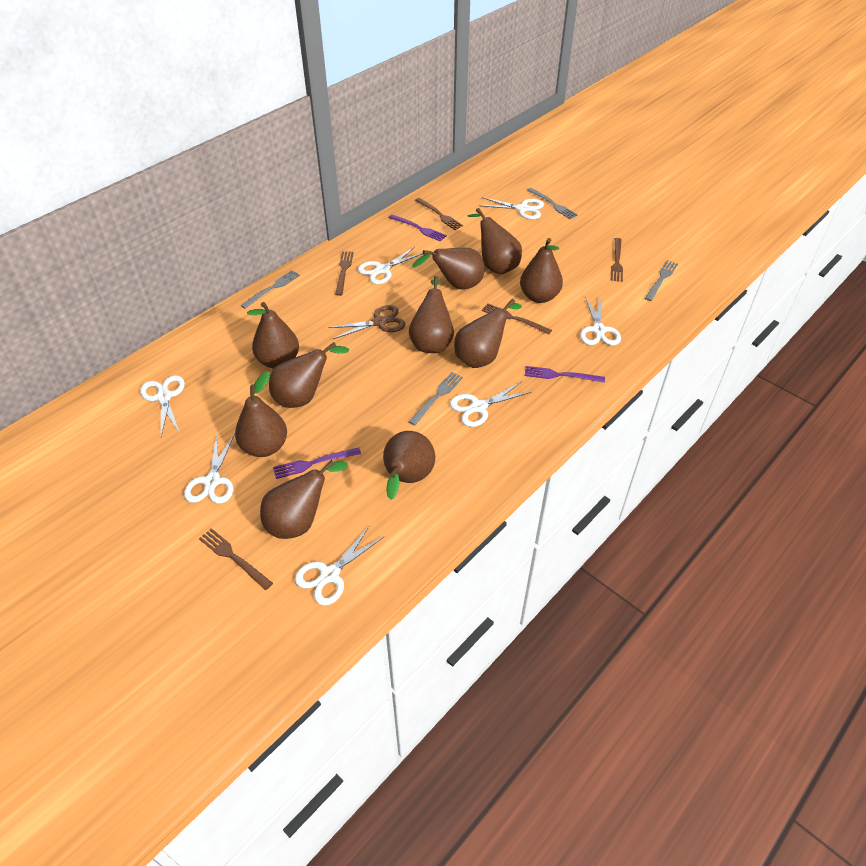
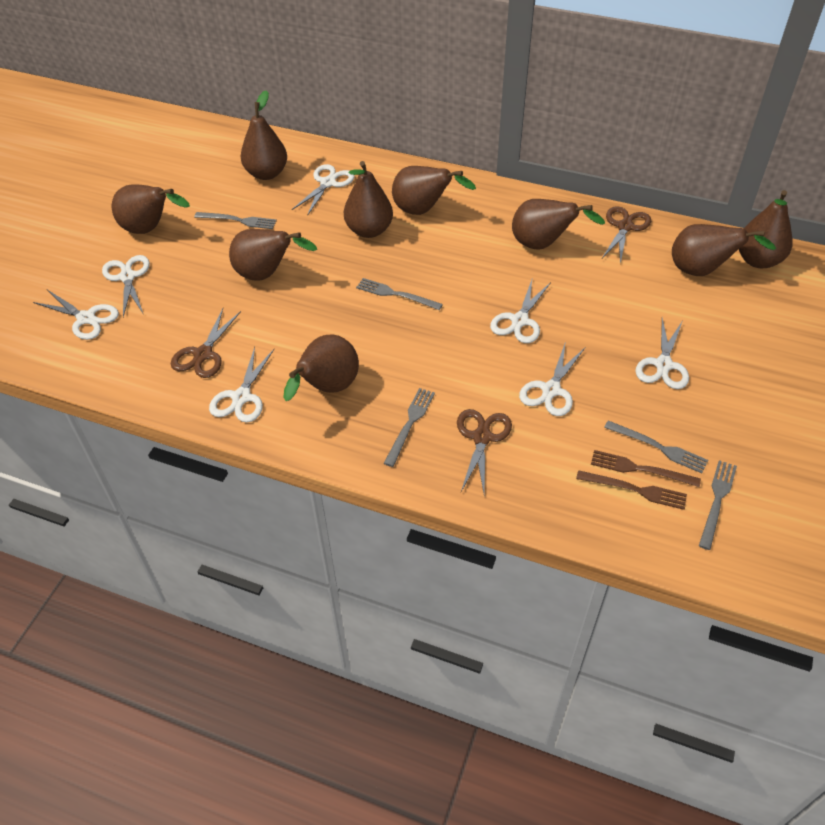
brown fork: [199,528,273,590] [335,251,354,296] [415,198,463,230] [482,303,552,335] [611,238,623,282] = 5 -> [576,470,687,510] [591,450,701,487] = 2
brown pear: [235,371,287,457] [247,302,299,369] [260,460,348,539] [269,342,349,408] [383,431,435,500] [409,276,454,353] [412,248,485,289] [454,299,522,368] [468,208,522,274] [520,238,563,303] = 10 -> [112,184,190,234] [229,229,317,281] [240,90,287,180] [283,334,359,401] [344,161,393,238] [392,166,476,215] [512,199,605,249] [672,224,776,276] [739,190,793,268] = 9
brown scissors: [328,305,405,339] = 1 -> [171,309,241,378] [457,409,512,493] [602,206,651,264] = 3
grey fork: [240,270,300,309] [409,372,463,426] [527,188,578,219] [645,260,678,301] = 4 -> [194,212,277,229] [356,278,443,310] [384,388,435,467] [604,421,708,473] [699,460,737,550] = 5
purple fork: [273,448,361,479] [389,214,447,242] [525,366,605,383] = 3 -> none = 0

